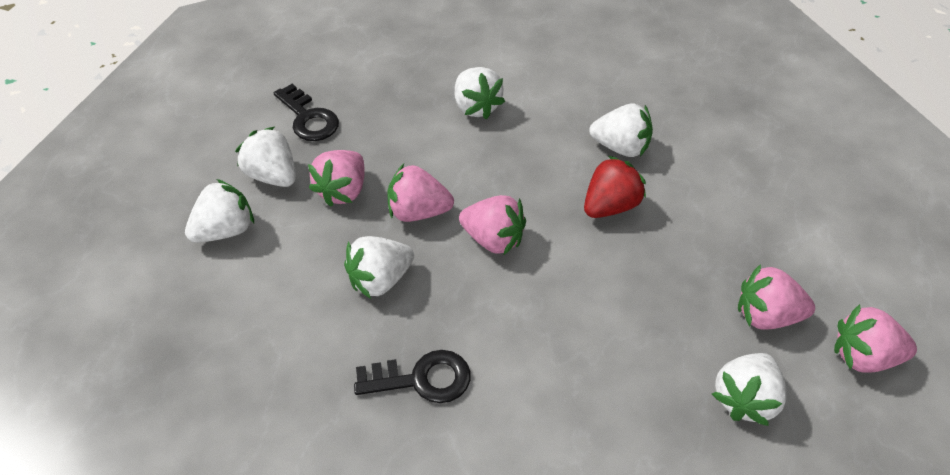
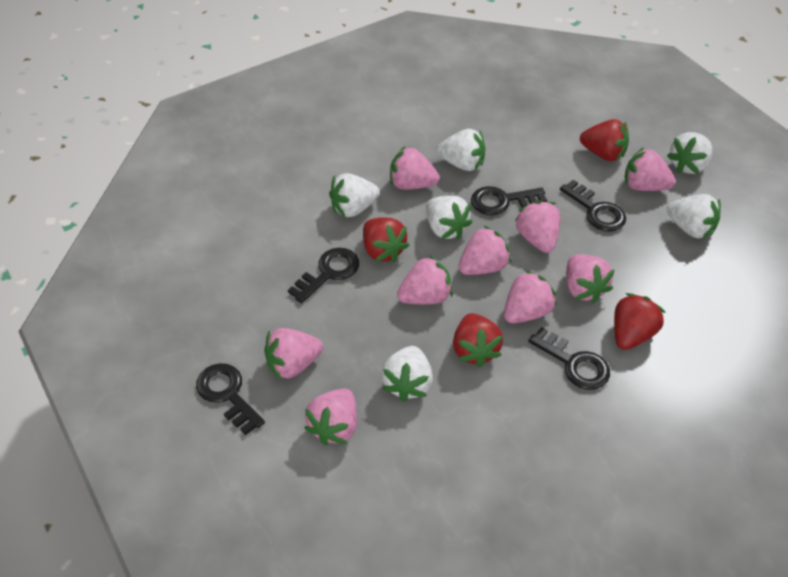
black key: [274,84,339,141] [354,350,471,403] = 2 -> [196,363,265,435] [288,248,359,303] [471,186,547,215] [528,327,610,390] [560,180,626,231] = 5
pink strawberry: [308,150,365,207] [387,164,454,222] [459,195,526,255] [738,264,815,330] [834,304,917,373] = 5 -> [264,328,323,380] [304,388,357,445] [390,146,439,190] [397,255,453,304] [459,226,511,275] [504,270,557,323] [515,200,561,253] [566,254,615,303] [625,147,676,191] = 9
red strawberry: [584,156,646,218] = 1 -> [363,217,409,262] [453,313,503,368] [580,119,629,161] [614,293,666,350] = 4

